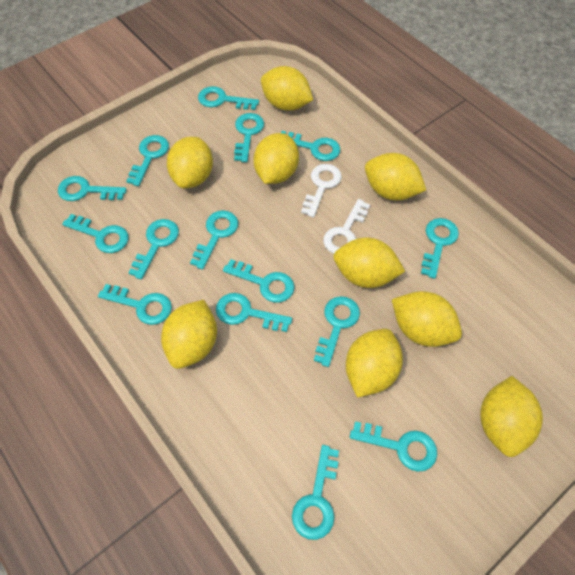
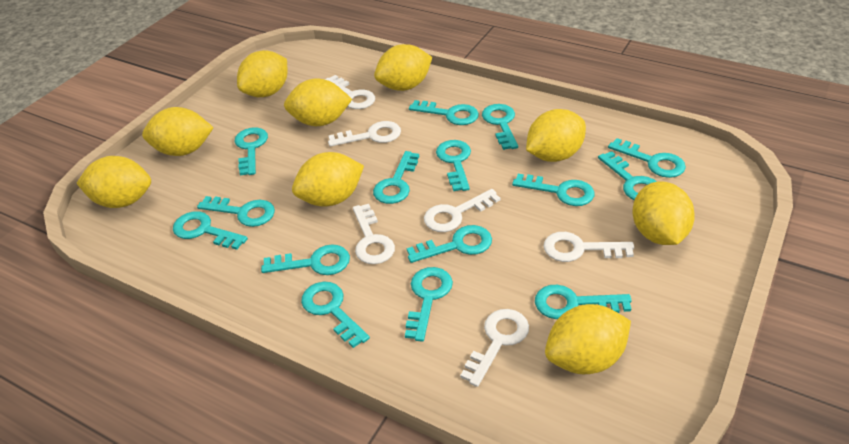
white key: [301,164,342,217] [323,199,370,254] = 2 -> [325,75,375,109] [328,121,401,147] [353,204,395,264] [424,189,501,232] [460,309,529,387] [543,232,634,262] = 6

